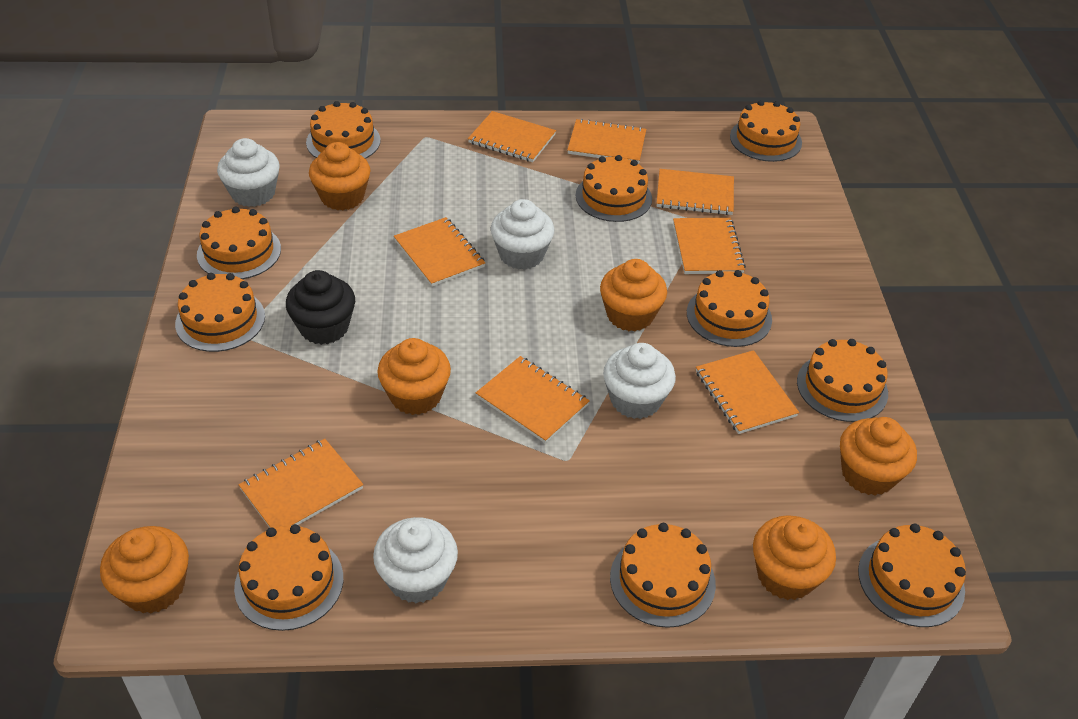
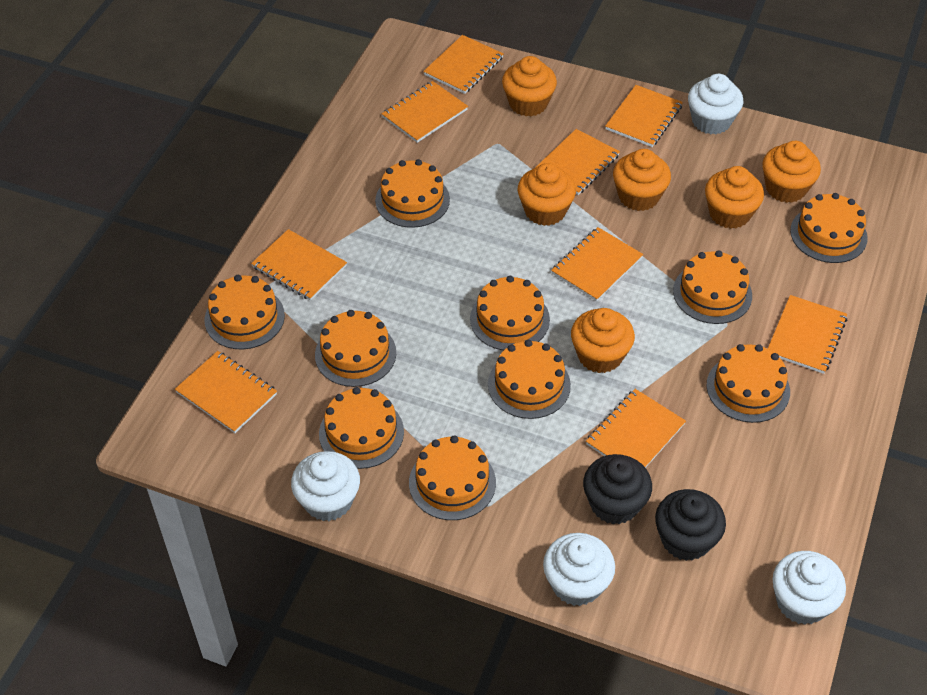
black cupcake: [286,270,355,345] = 1 -> [583,454,652,525] [655,489,726,561] = 2
orange notebook: [239,439,363,528] [394,217,485,287] [468,111,556,162] [476,356,590,443] [567,119,646,164] [657,169,734,215] [673,218,746,274] [696,350,799,434] = 8 -> [175,351,277,433] [251,229,347,301] [382,81,468,143] [423,35,504,94] [535,129,620,195] [551,227,643,301] [586,389,686,468] [605,85,683,147] [768,295,847,374] = 9

